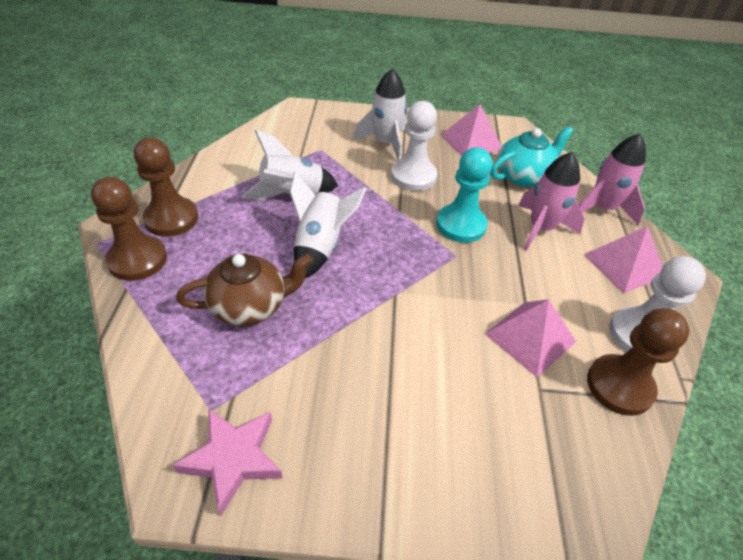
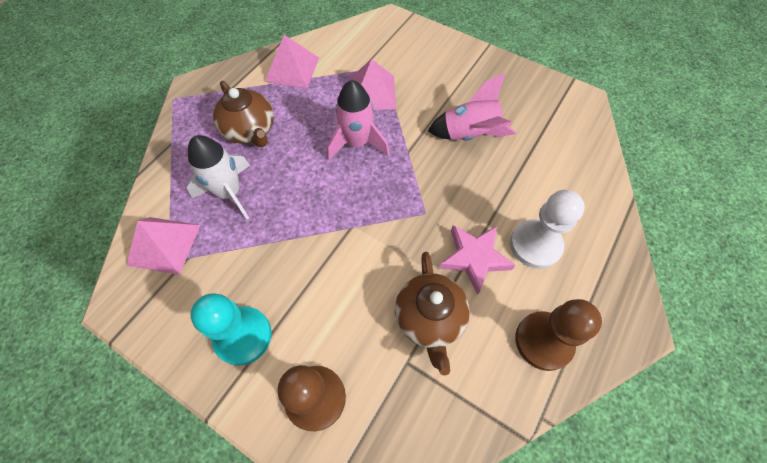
brown pawn: [91,177,167,281] [134,138,198,237] [587,308,690,416] = 3 -> [277,365,346,431] [515,299,602,371] = 2
brown teapot: [176,254,313,326] = 1 -> [213,81,274,147] [395,252,470,376] = 2
turquoise teapot: [490,126,574,187] = 1 -> none = 0
white pawn: [391,101,437,191] [609,256,706,352] = 2 -> [510,190,585,269] = 1
white rocket: [242,130,338,200] [290,172,367,278] [353,69,407,160] = 3 -> [187,135,250,220] = 1

